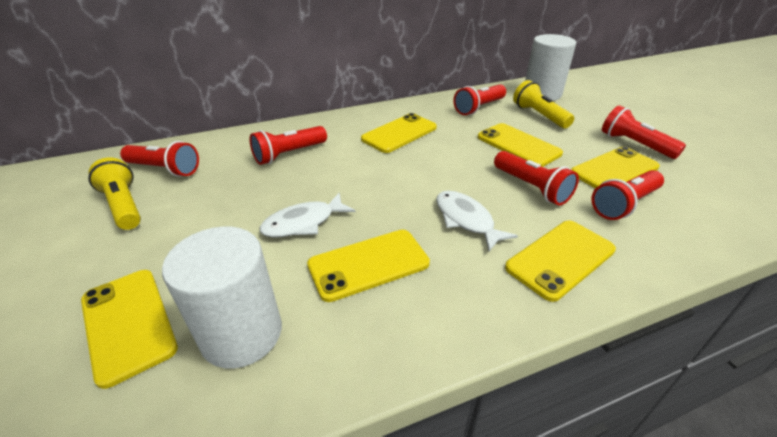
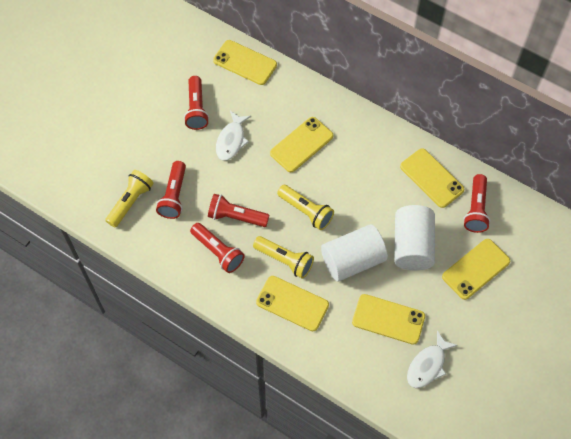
red flashlight: [120,141,199,177] [249,126,327,165] [453,84,506,115] [494,151,579,206] [591,170,664,220] [602,105,686,159] = 6 -> [156,161,186,219] [184,76,209,130] [190,223,245,273] [208,194,269,227] [463,174,490,233] = 5
yellow flashlight: [88,158,141,230] [513,80,574,128] = 2 -> [105,170,154,227] [253,236,314,279] [277,185,334,230] = 3

